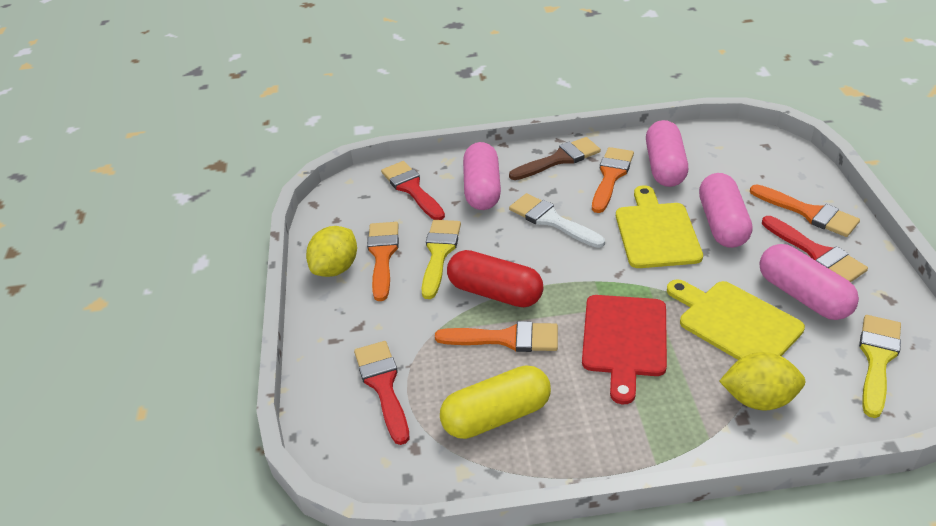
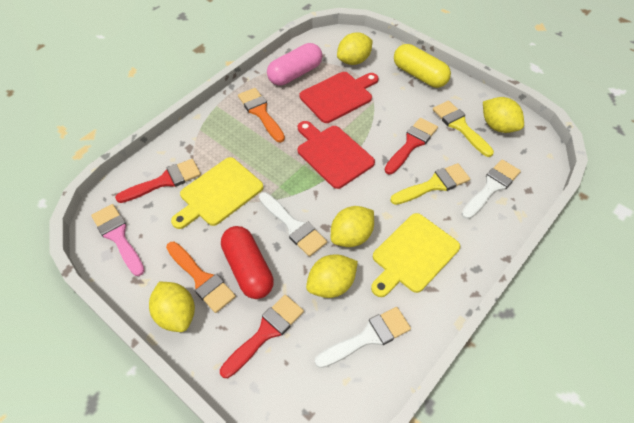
brown brush: [509,137,601,180] = 1 -> none = 0
orange brush: [367,222,399,301] [435,321,558,352] [592,147,634,213] [750,184,860,237] = 4 -> [166,242,236,313] [238,88,285,143] = 2
pink brush: none = 0 -> [91,204,145,276] = 1
pink capsule: [463,142,501,210] [646,120,688,187] [699,173,752,248] [760,244,859,320] = 4 -> [267,43,322,86] = 1
red cutting board: [582,295,667,404] = 1 -> [297,121,375,189] [300,72,378,123] = 2
white brush: [509,193,605,248] = 1 -> [259,192,327,257] [315,307,411,368] [462,159,521,219] = 3
yellow lemon: [306,226,357,277] [719,352,805,411] = 2 -> [149,282,195,332] [306,254,358,298] [331,206,374,247] [337,32,373,65] [483,97,524,133] = 5

